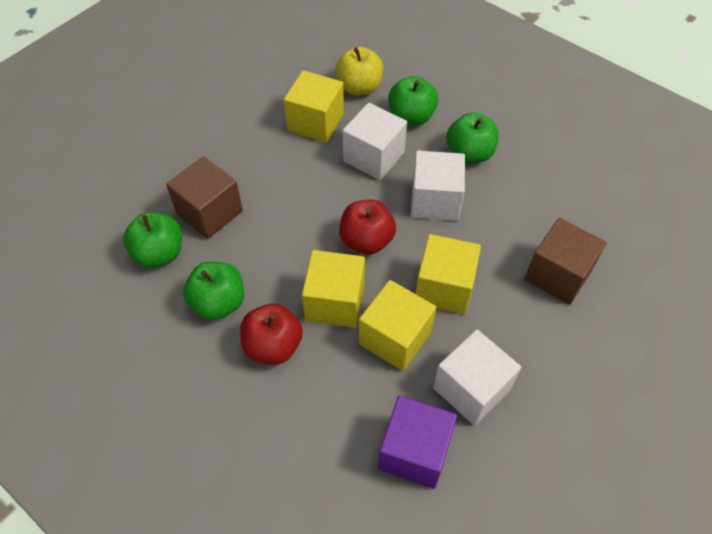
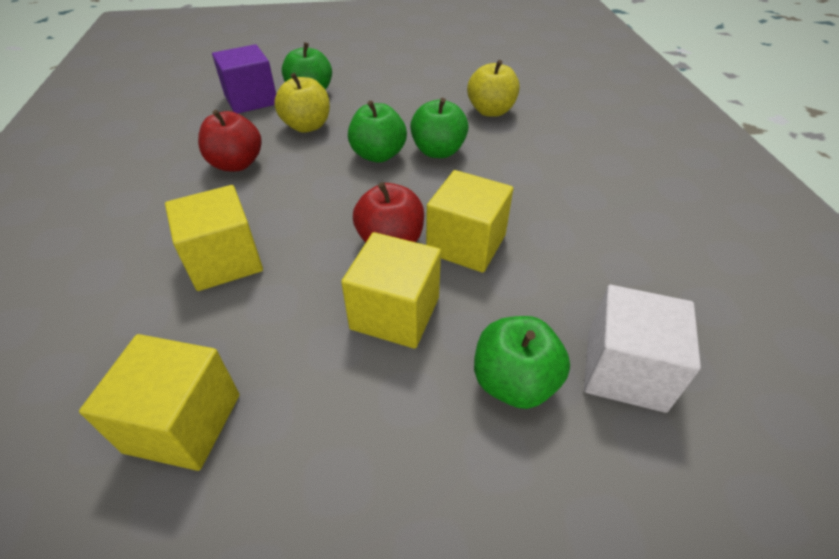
brown cube: [166,156,243,239] [525,218,606,305] = 2 -> none = 0
white cube: [343,103,407,180] [411,151,465,221] [433,330,521,426] = 3 -> [584,285,701,413] = 1
yellow apple: [335,47,384,95] = 1 -> [274,73,330,132] [467,60,520,117] = 2

